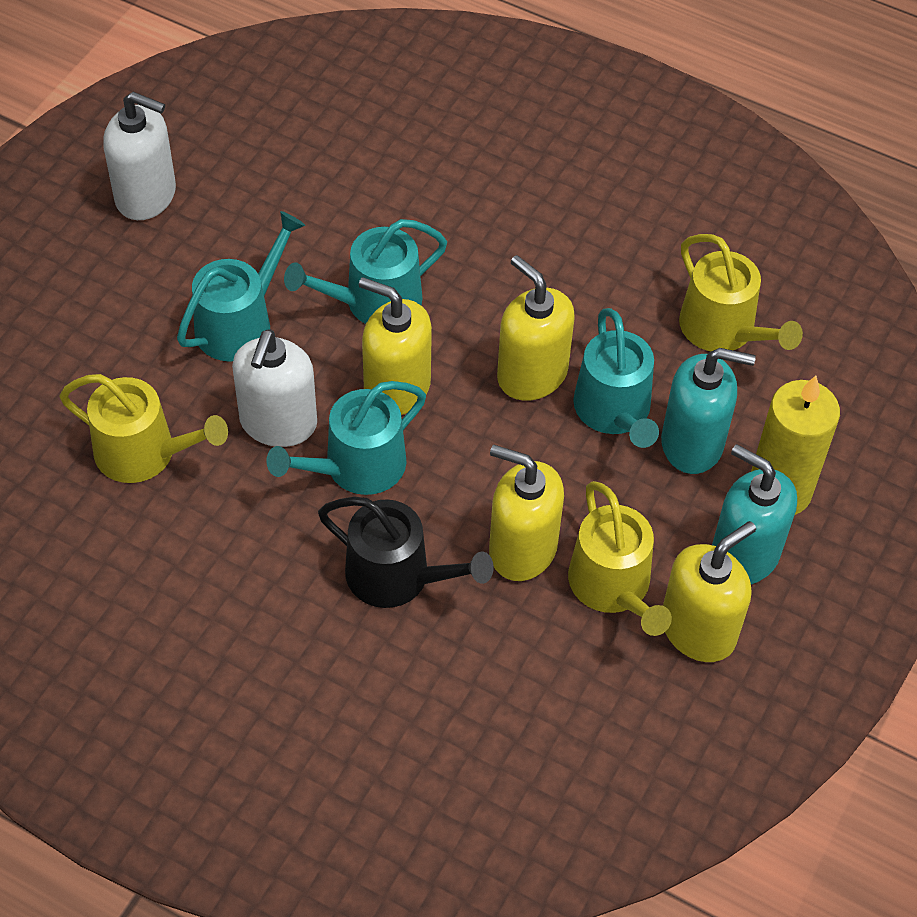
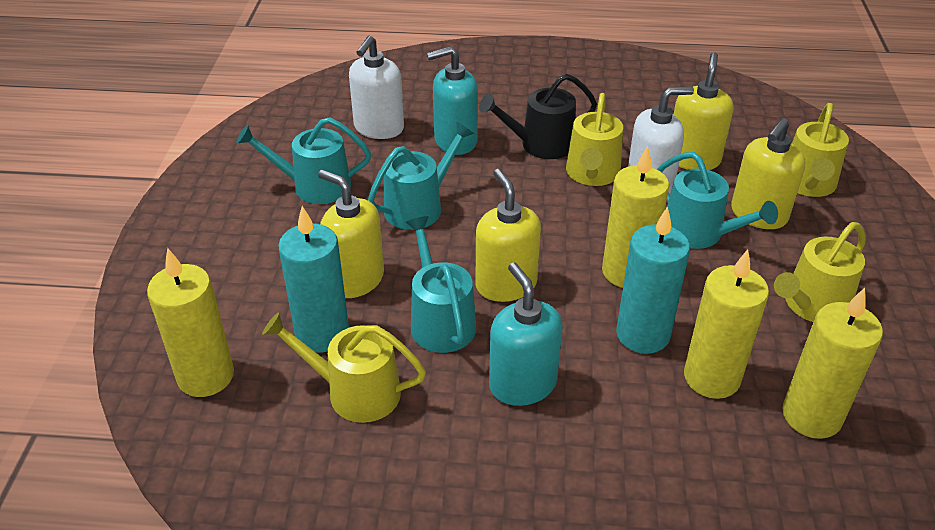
turquoise candle: none = 0 -> [278,206,349,352] [616,206,690,354] = 2
yellow candle: [751,376,840,515] = 1 -> [147,248,234,397] [602,146,669,288] [684,249,769,399] [782,288,883,439] = 4
yellow watering can: [59,374,228,483] [568,481,672,636] [679,234,803,351] = 3 -> [262,312,426,423] [566,93,623,186] [774,222,866,322] [792,103,849,197] = 4

